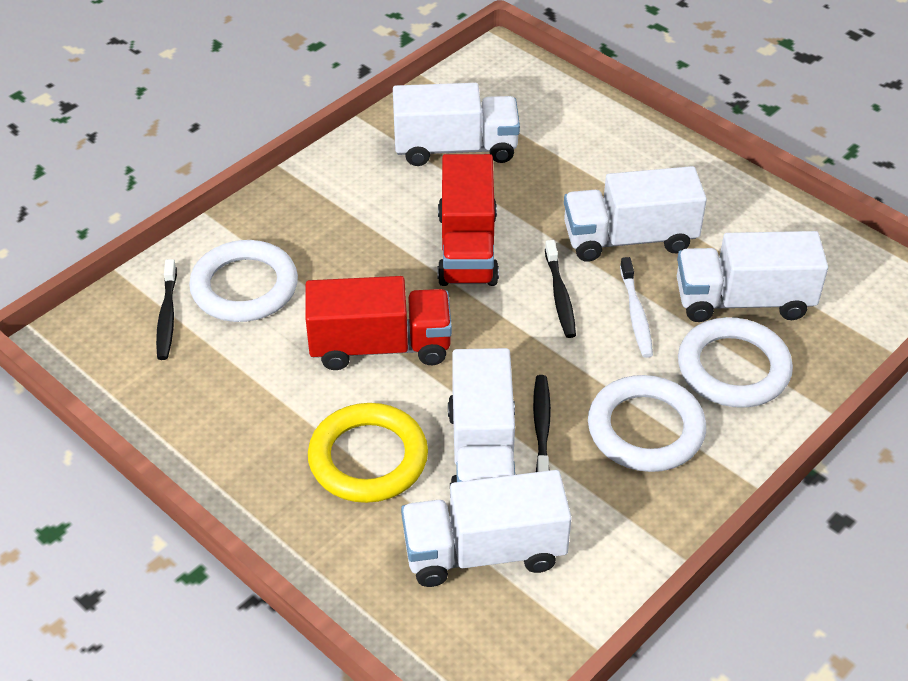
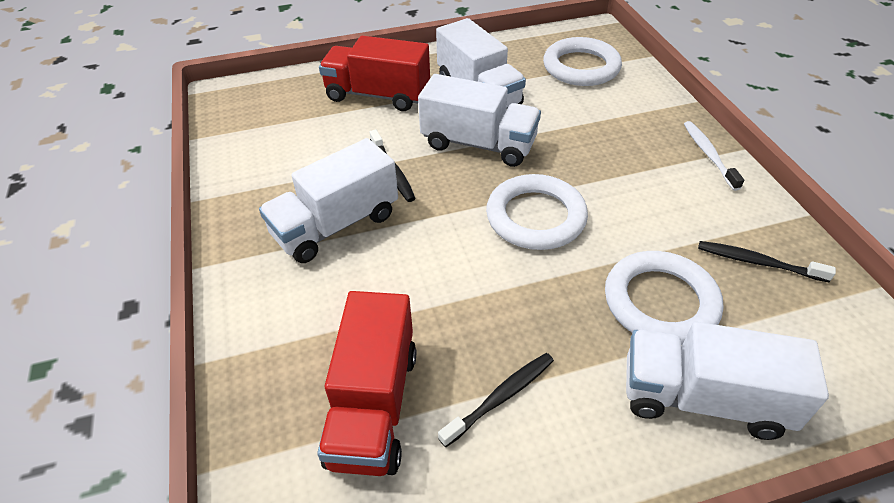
white truck: [393,83,520,166] [401,470,572,587] [448,348,516,485] [564,166,707,262] [677,231,828,322] = 5 -> [259,138,398,263] [418,74,541,167] [436,18,526,109] [626,322,829,440] = 4
yellow ring: [308,403,428,503] = 1 -> none = 0

